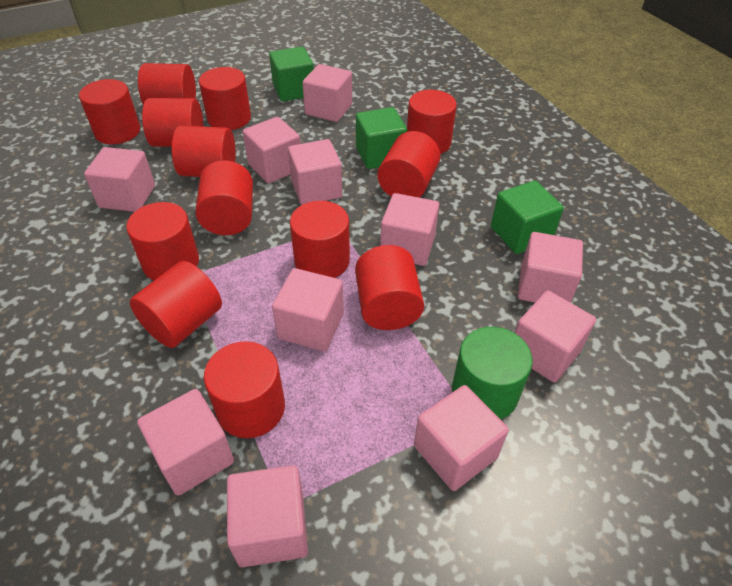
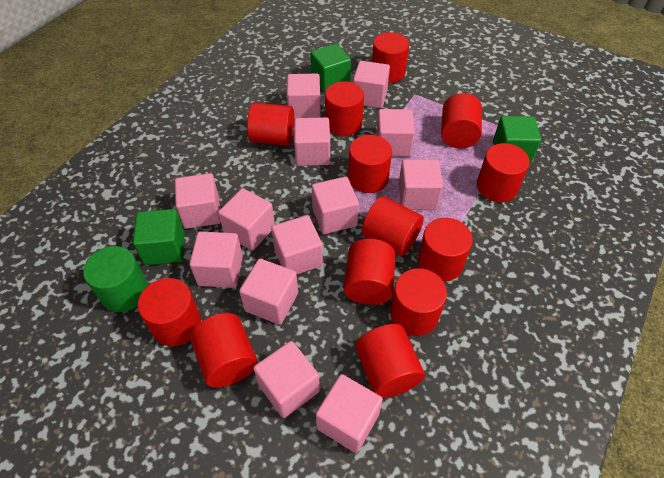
pink cube: [84,147,155,212] [137,389,234,496] [227,465,308,567] [243,117,300,183] [272,268,344,351] [288,139,342,205] [303,64,352,122] [380,193,439,266] [414,385,509,491] [515,291,596,383] [518,232,583,303] = 11 -> [175,173,221,229] [189,231,243,288] [218,188,275,251] [239,259,298,325] [253,341,320,418] [271,215,323,274] [287,74,321,119] [294,117,330,166] [312,177,359,234] [316,374,383,453] [353,61,390,108] [376,109,415,157] [399,160,443,210] = 13

